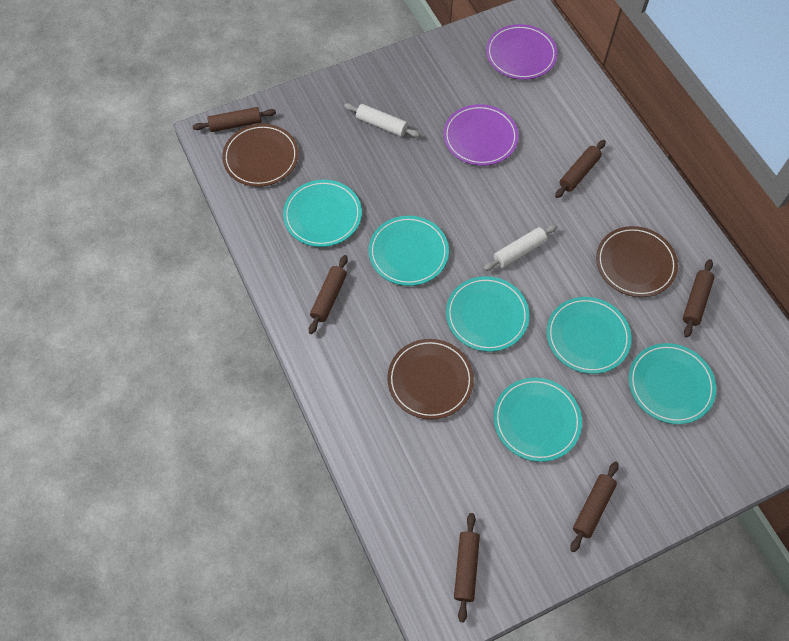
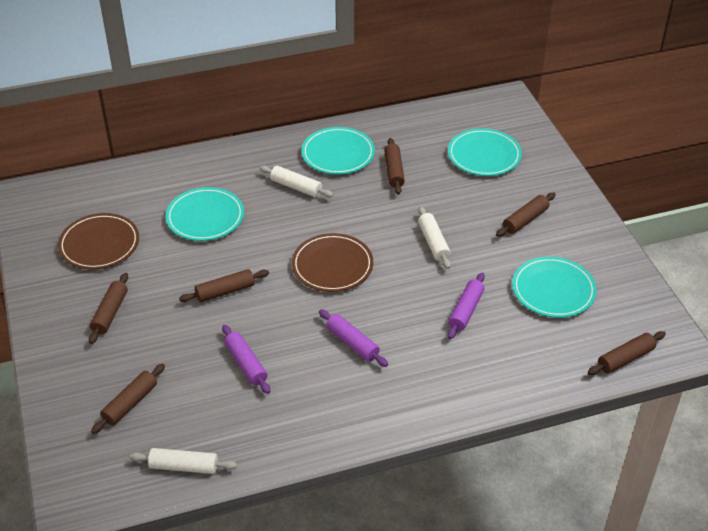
brown plate: [222,124,299,187] [387,339,474,420] [596,226,678,297] = 3 -> [58,213,139,269] [292,233,373,292] = 2
purple plate: [443,104,519,166] [486,24,558,80] = 2 -> none = 0
purple rolling pin: none = 0 -> [222,325,270,394] [319,309,388,367] [448,272,485,339] = 3
turquoise plate: [283,180,362,247] [369,216,449,286] [446,276,529,352] [494,378,582,462] [547,297,631,374] [629,343,716,424] = 6 -> [165,187,244,241] [301,127,375,174] [448,128,522,176] [512,257,597,318] = 4
white rolling pin: [344,103,420,137] [483,225,557,271] = 2 -> [129,448,237,474] [260,166,334,197] [418,206,451,269] = 3

